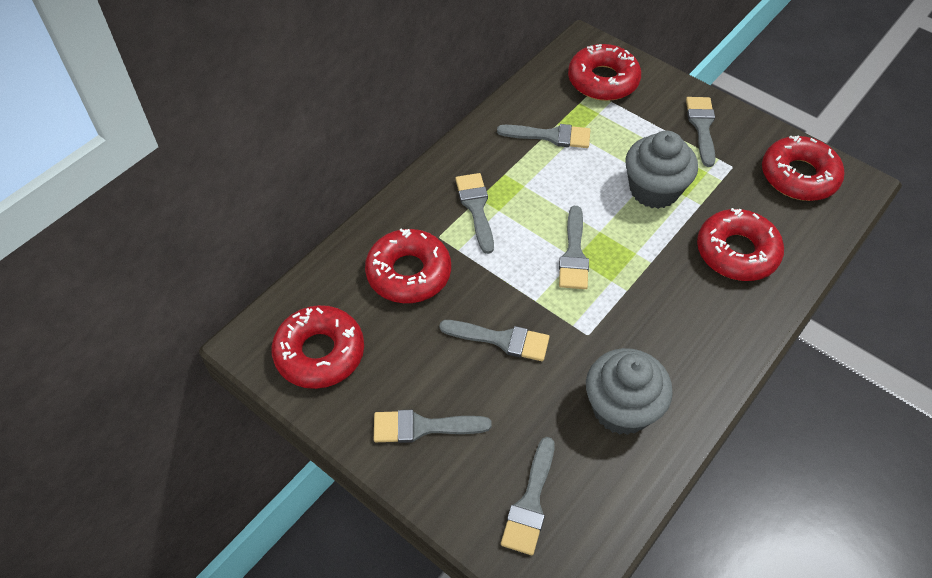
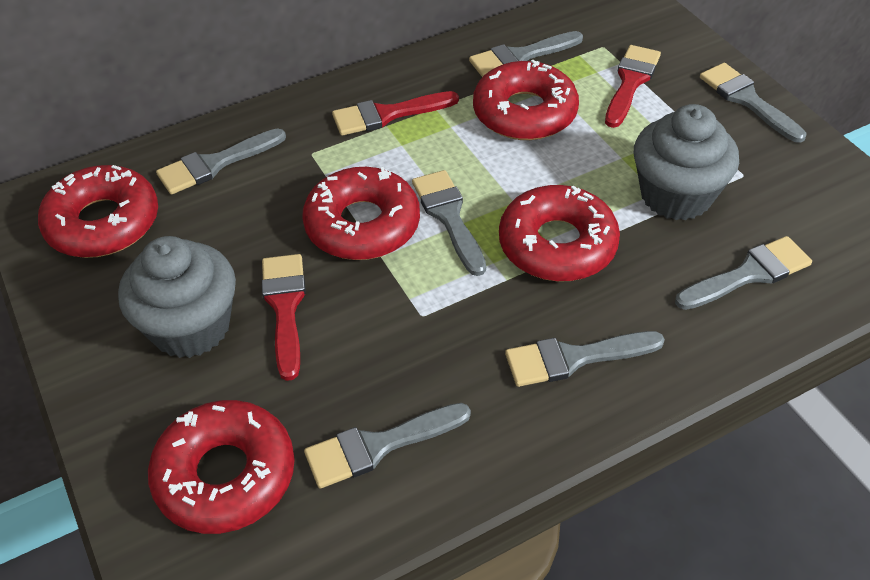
red brush: none = 0 -> [262,254,306,381] [332,91,459,136] [605,45,661,128] = 3

